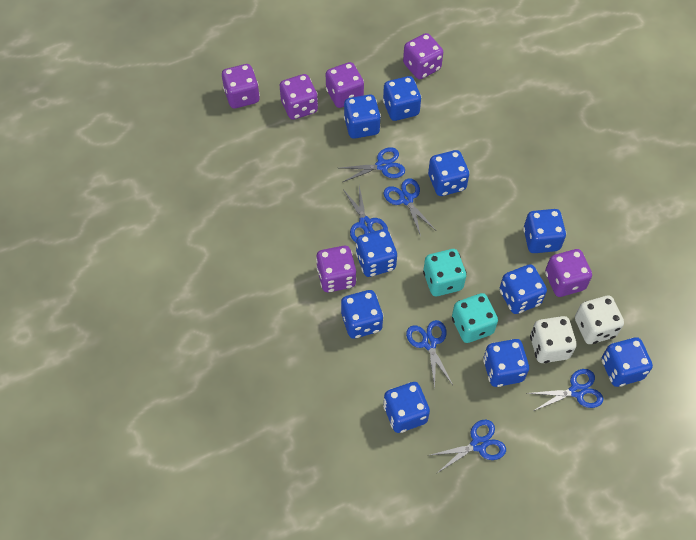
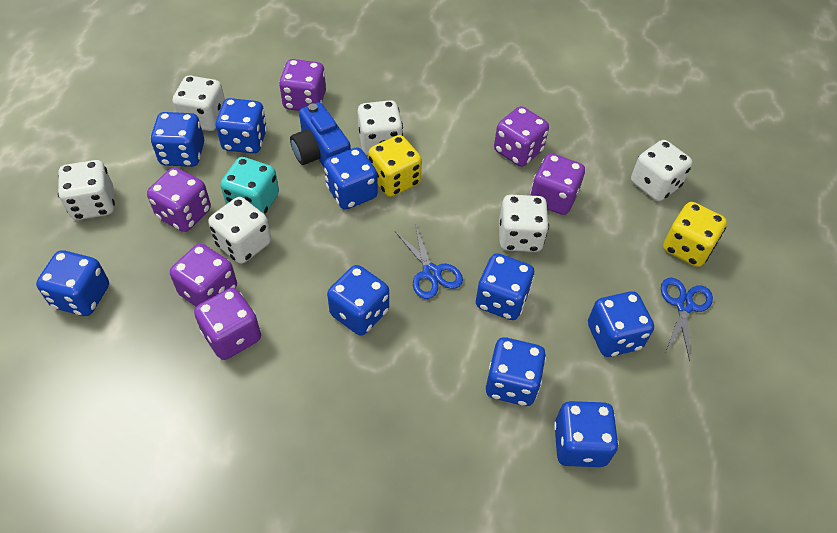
blue camera: none = 0 -> [290,102,351,167] = 1
blue dice: [341,290,384,339] [344,94,381,139] [356,229,397,277] [383,76,421,121] [383,382,430,433] [428,150,469,196] [483,339,529,387] [500,264,547,314] [523,209,566,253] [602,337,653,387] = 10 -> [36,250,109,316] [150,112,204,167] [216,98,267,153] [324,148,378,210] [327,265,389,336] [476,253,535,320] [486,337,546,406] [554,401,619,467] [588,291,654,357] = 9
blue scissors: [341,147,405,182] [343,186,388,242] [384,179,435,236] [406,320,453,388] [428,419,506,474] [527,369,604,411] = 6 -> [396,224,463,299] [661,278,713,361] = 2
turquoise dice: [423,249,467,296] [452,293,498,343] = 2 -> [221,157,279,215] = 1
white dice: [530,316,576,363] [575,296,624,344] = 2 -> [58,160,115,220] [173,76,225,131] [208,197,271,264] [357,100,403,155] [499,195,549,252] [631,140,693,201] = 6
yellow dice: none = 0 -> [368,135,422,197] [663,202,727,267] = 2

